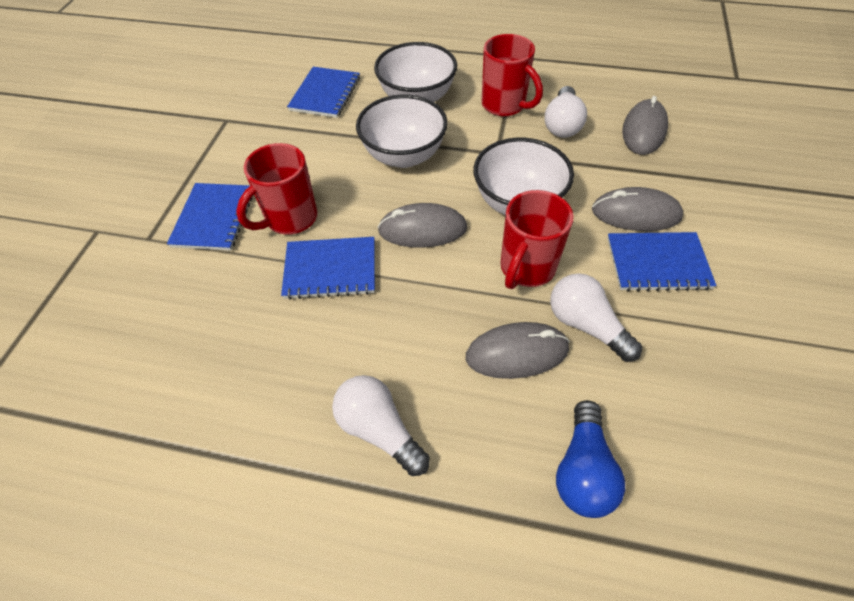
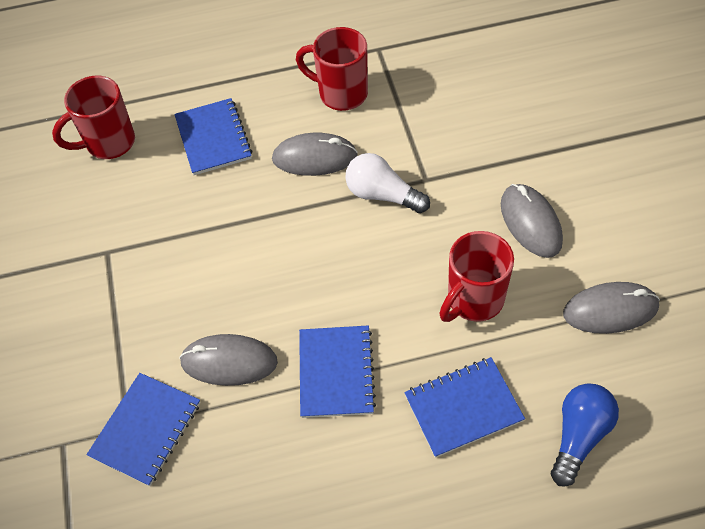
white bowl: [356,95,448,168] [374,42,457,102] [473,138,574,215] = 3 -> none = 0
white light bulb: [332,375,430,476] [545,86,587,138] [550,273,642,362] = 3 -> [345,153,430,213] = 1

